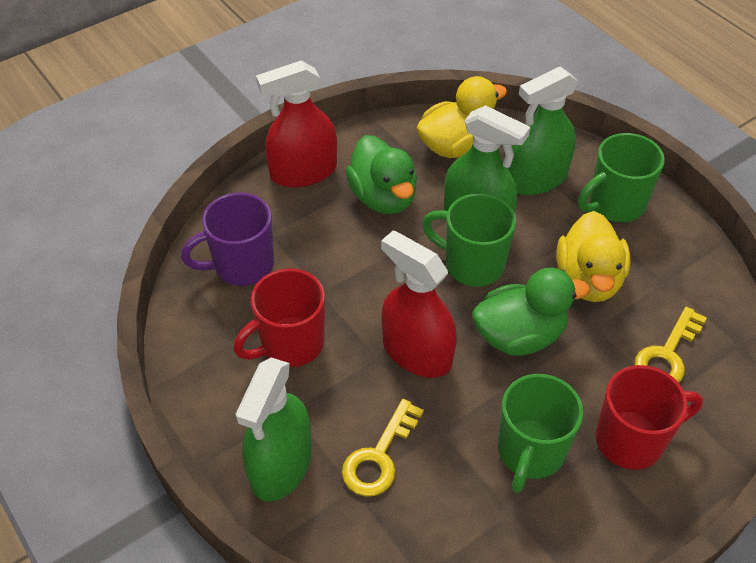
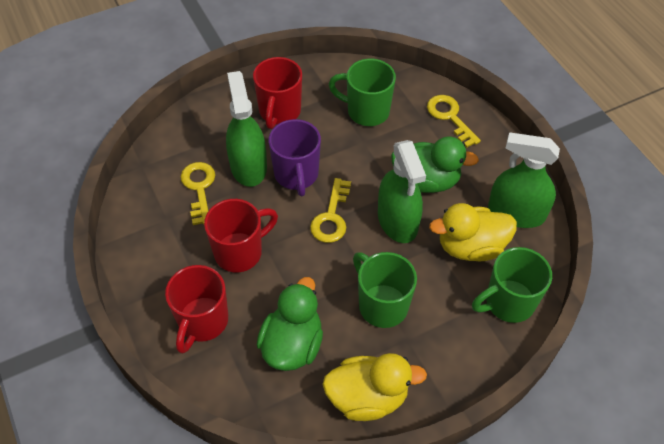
red mug: [233,268,325,367] [596,365,703,470] = 2 -> [165,265,228,354] [204,199,278,273] [253,57,302,129] = 3
red spray bottle: [256,60,337,188] [381,230,457,378] = 2 -> none = 0
yellow key: [342,399,424,497] [635,307,707,383] = 2 -> [181,162,215,225] [310,178,351,243] [427,95,481,148] = 3

